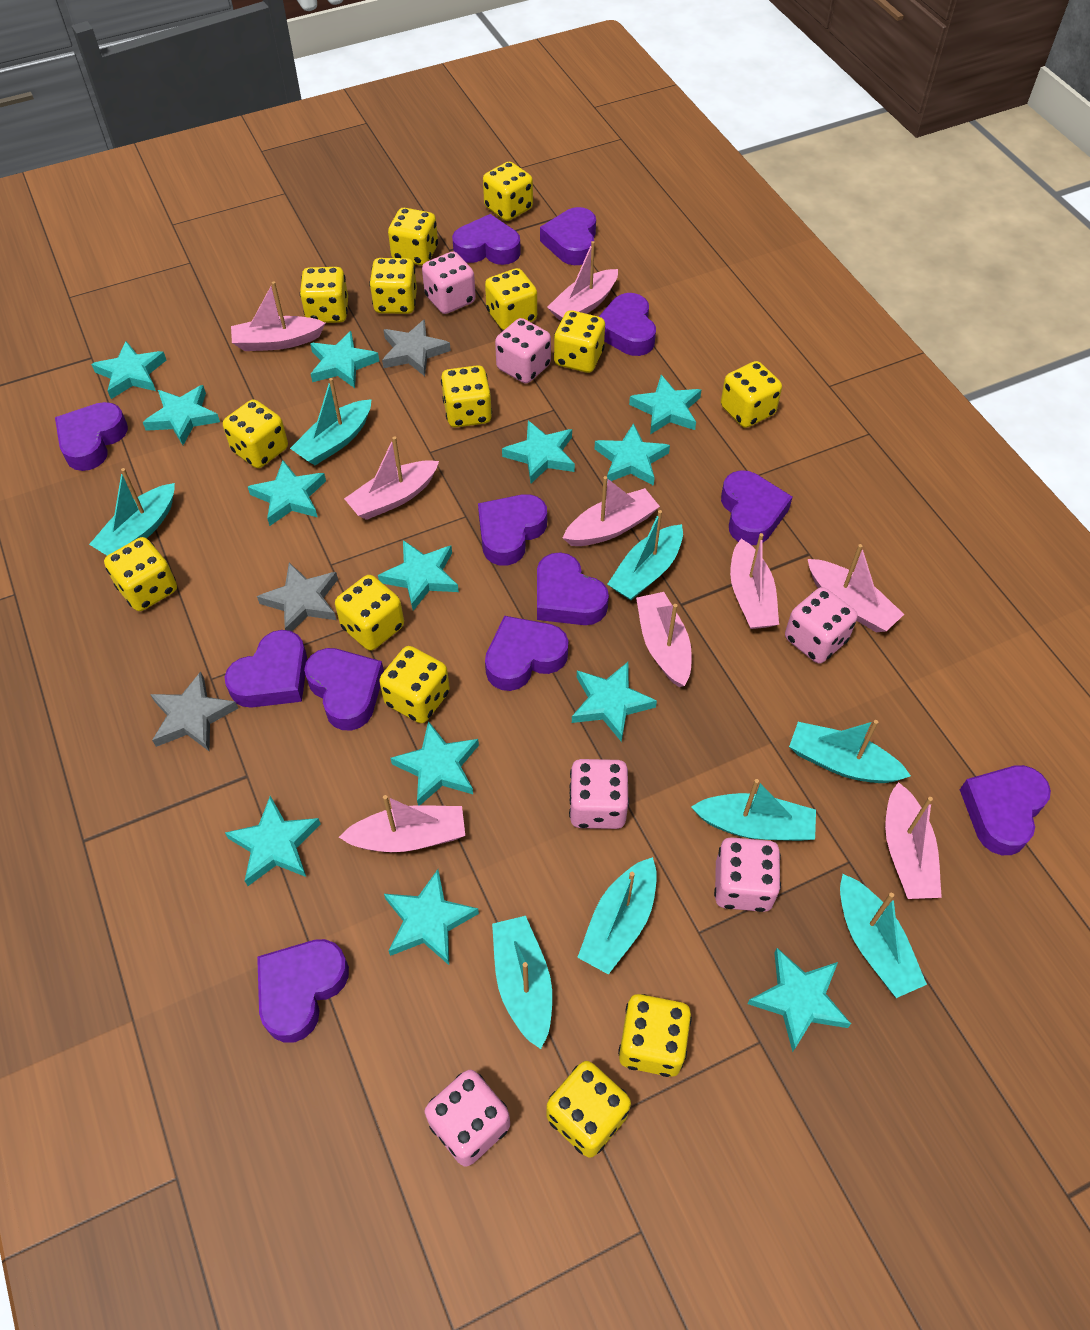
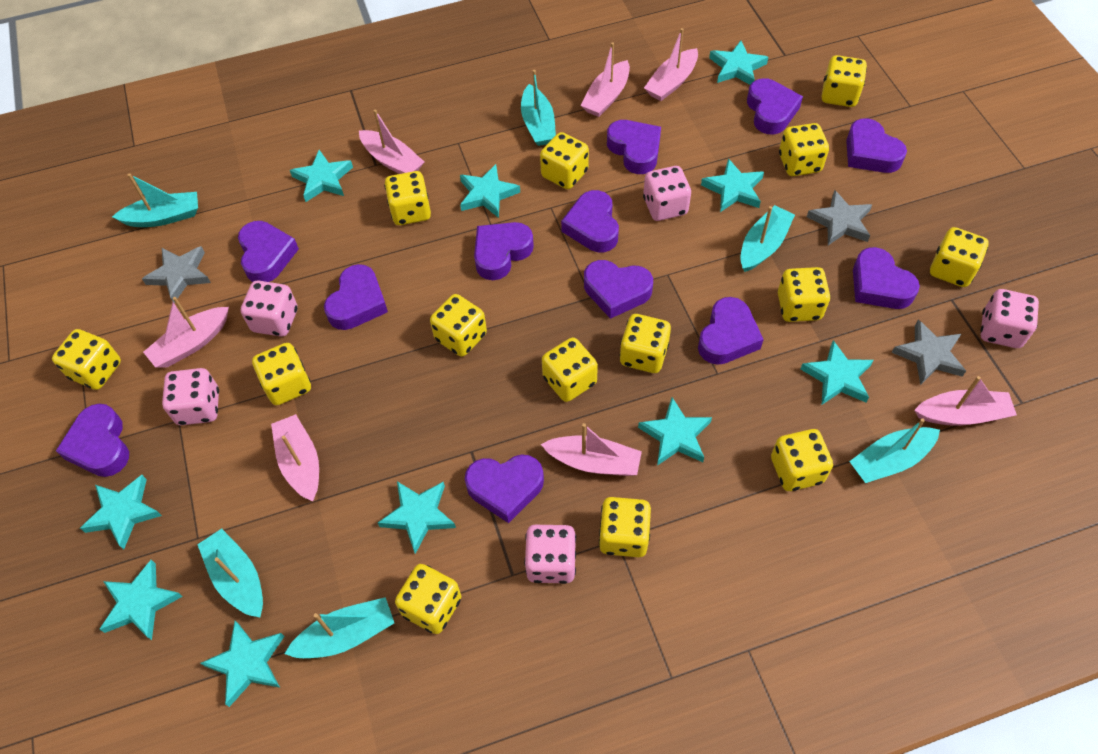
pink boat: [231,281,326,351] [339,795,465,852] [344,437,439,520] [547,241,618,321] [563,476,660,546] [636,592,692,687] [730,533,779,629] [808,544,904,633] [885,782,942,899] = 9 -> [143,297,229,368] [271,414,319,501] [359,109,424,174] [541,423,642,476] [580,42,630,117] [644,28,698,101] [914,376,1017,426] = 7
pink dice: [422,251,476,314] [425,1070,510,1167] [495,318,551,384] [569,759,629,829] [714,837,781,912] [785,587,858,663] = 6 -> [162,368,219,425] [241,281,298,337] [524,525,576,584] [643,166,691,221] [980,289,1039,348] = 5
turquoise boat: [89,468,175,556] [290,378,372,465] [492,916,552,1049] [577,857,657,975] [607,510,683,600] [691,779,816,841] [789,720,911,783] [840,874,927,998] = 8 -> [112,173,198,227] [197,529,263,617] [285,597,394,658] [521,70,556,146] [740,205,795,272] [849,418,940,483] = 6
turquoise star: [91,341,166,399] [143,385,220,445] [225,796,321,886] [248,460,326,526] [310,331,379,388] [378,540,459,611] [384,869,479,965] [390,721,479,806] [502,421,575,484] [572,662,657,742] [595,423,670,486] [629,375,701,434] [748,948,851,1052] = 13 -> [80,475,162,549] [99,560,183,640] [200,621,285,707] [290,150,353,202] [378,481,456,554] [460,164,520,218] [638,397,712,465] [701,158,764,212] [709,41,768,85] [801,340,874,404] = 10

